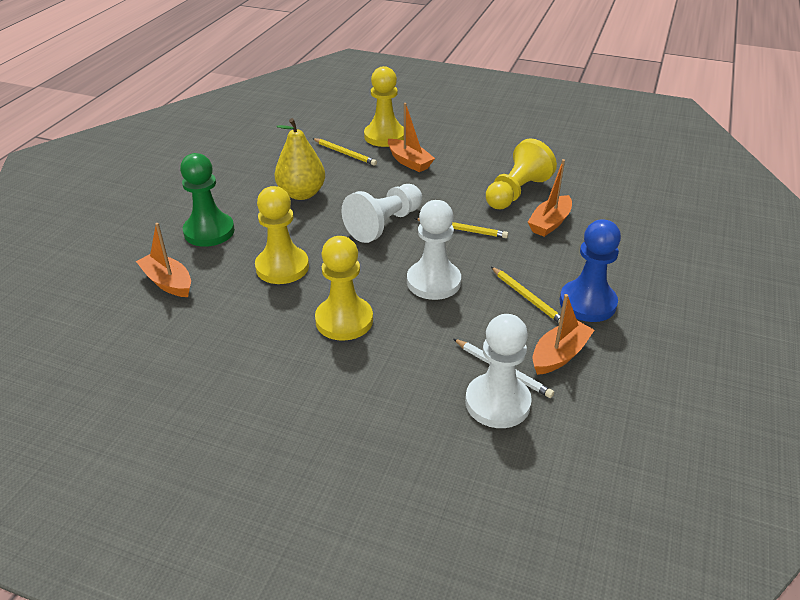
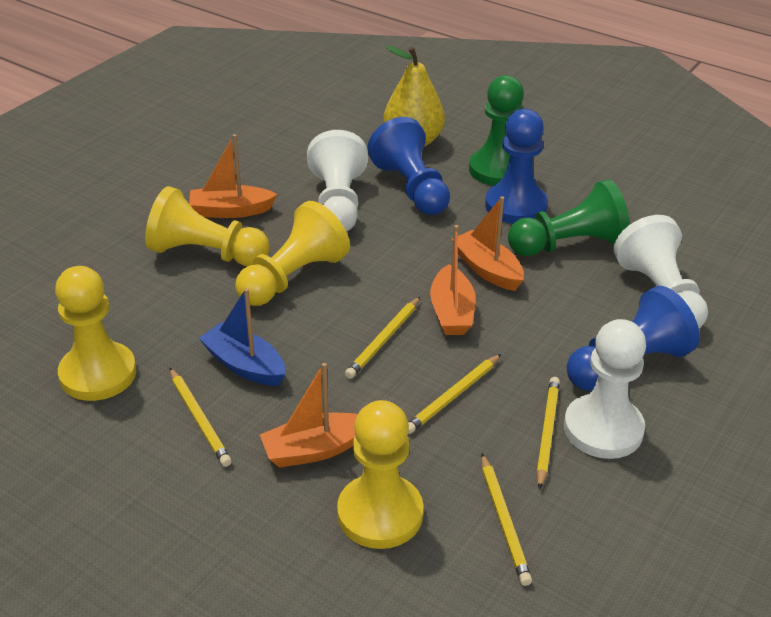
blue boat: none = 0 -> [199,288,285,386] = 1
blue pawn: [560,219,621,322] = 1 -> [367,117,450,215] [485,109,548,224] [566,286,700,391] = 3
green pawn: [180,153,235,247] = 1 -> [469,75,524,186] [508,179,630,256] = 2
white pencil: [453,339,554,398] = 1 -> none = 0
yellow pencil: [312,138,377,166] [414,218,508,238] [491,267,560,323] = 3 -> [170,368,232,467] [345,297,420,379] [408,354,501,434] [481,454,532,586] [536,377,560,490] = 5

